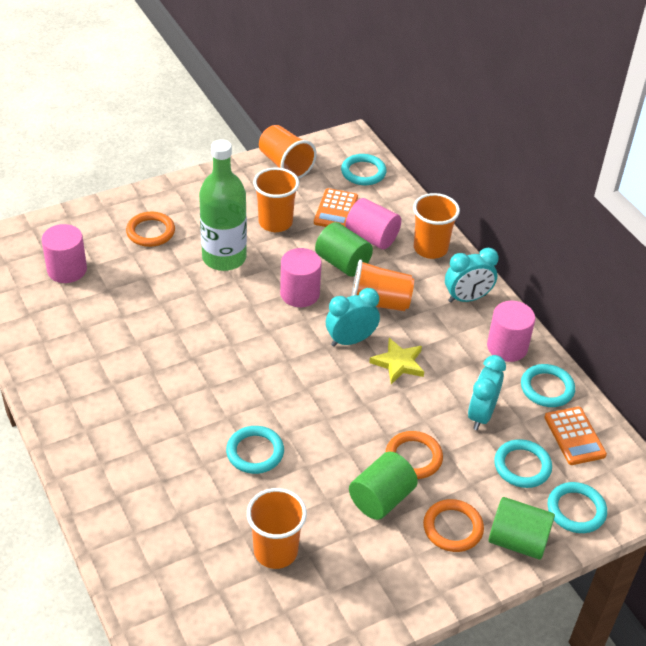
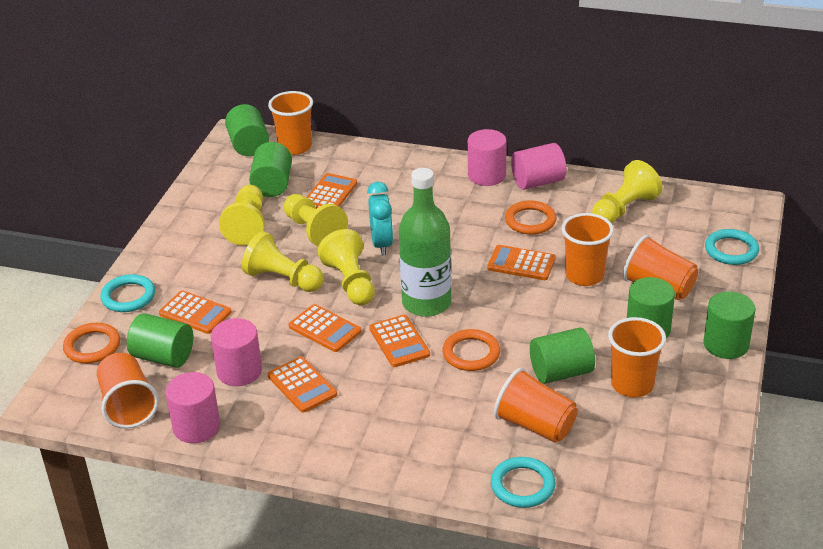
green cylinder: [315,222,373,277] [349,452,418,520] [489,497,555,560] = 3 -> [127,313,193,368] [225,104,269,156] [249,142,292,197] [530,328,595,384] [627,277,675,338] [703,291,755,359] = 6
orange calculator: [314,188,358,227] [544,407,607,465] = 2 -> [159,290,232,334] [268,357,337,413] [289,304,361,352] [306,173,357,209] [369,315,430,367] [487,245,556,280] = 6
orange cup: [247,488,307,569] [253,167,299,232] [259,125,317,179] [351,259,414,311] [413,193,460,259] = 5 -> [97,353,159,429] [268,91,313,155] [494,368,578,443] [562,213,614,286] [608,317,666,397] [623,235,698,300] = 6
turquoise clock: [326,288,380,347] [445,248,499,303] [468,355,506,430] = 3 -> [367,182,393,256] = 1
turquoise ring: [226,426,284,474] [341,154,387,185] [494,439,552,488] [521,364,575,407] [547,482,607,533] = 5 -> [100,274,155,312] [491,457,556,508] [705,229,759,265] = 3
yellow pawn: none = 0 -> [219,185,265,245] [242,231,323,292] [284,194,348,246] [318,229,375,305] [592,160,662,223] = 5
yellow star: [369,338,424,384] = 1 -> none = 0

